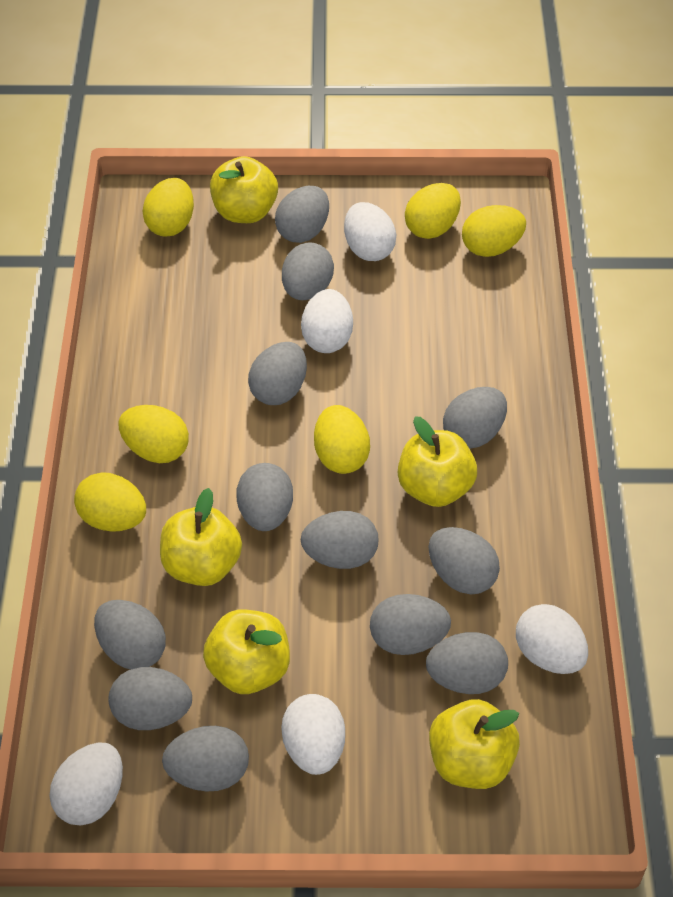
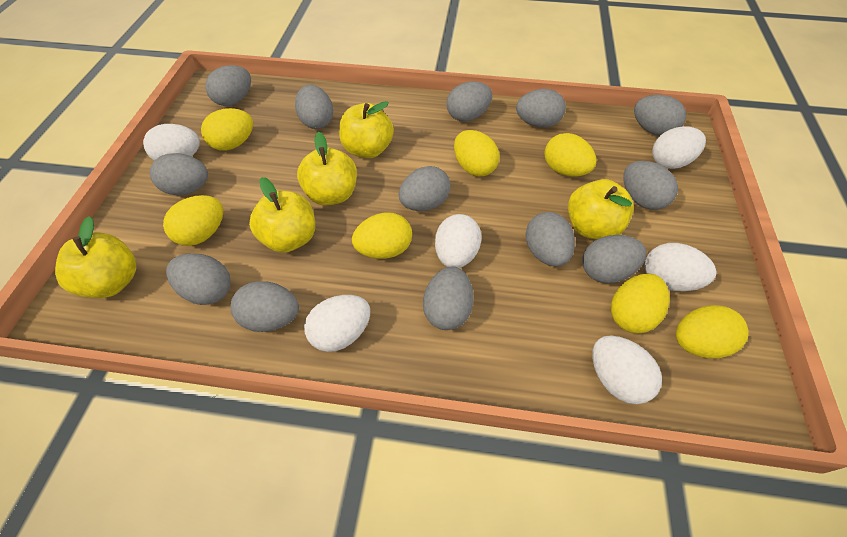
grey egg: [94,600,166,669] [108,667,192,730] [162,726,249,792] [236,463,293,531] [248,342,307,405] [275,186,329,243] [282,242,334,300] [301,511,378,569] [370,594,451,655] [426,632,508,694] [428,527,500,594] [443,387,507,449] = 12 -> [150,153,208,195] [166,253,231,305] [205,65,251,106] [231,281,299,332] [295,85,333,129] [399,166,451,211] [423,267,474,330] [447,81,492,122] [516,89,566,128] [525,212,575,267] [582,235,646,283] [623,161,678,210] [634,95,686,136] = 13
white egg: [49,742,123,826] [281,694,345,775] [301,289,353,353] [344,202,396,261] [516,604,588,674] = 5 -> [143,124,200,161] [304,295,370,352] [435,214,482,268] [592,335,662,404] [645,243,717,291] [652,126,706,169] = 6
yellow egg: [74,472,146,532] [119,405,189,463] [143,178,194,237] [314,405,370,474] [405,183,461,239] [462,205,526,257] = 6 -> [163,195,223,246] [201,108,253,151] [352,212,412,259] [454,130,500,177] [544,133,597,177] [611,273,670,333] [676,305,749,358] = 7

